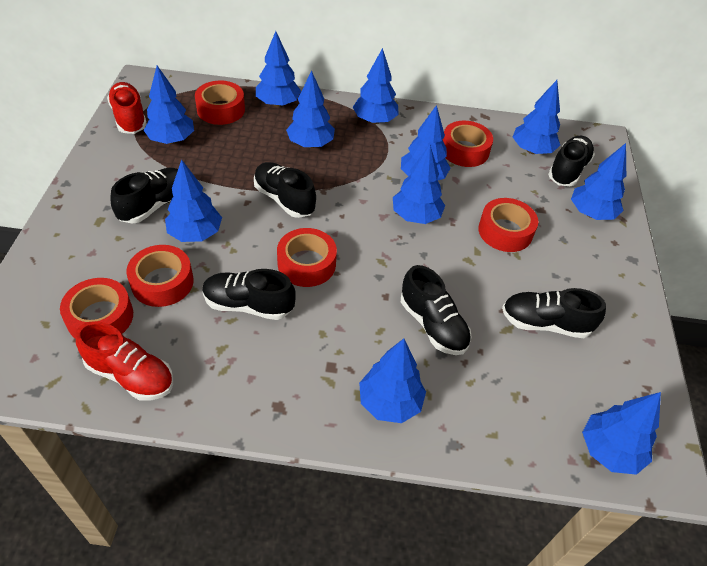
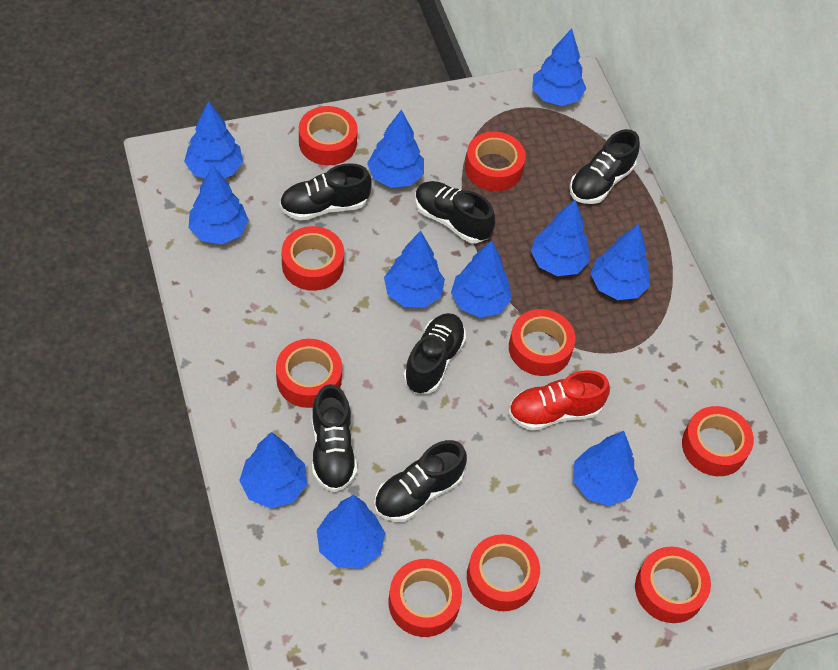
red shoe: [76,321,173,401] [107,82,147,134] = 2 -> [508,370,610,431] = 1
red tape: [60,278,133,339] [126,245,194,307] [195,80,245,125] [277,228,337,287] [443,121,493,167] [478,198,538,252] = 6 -> [276,339,342,408] [282,226,344,291] [299,106,358,165] [388,559,462,637] [465,131,526,191] [467,534,540,611] [509,309,575,376] [635,547,711,623] [682,406,754,476] = 9

